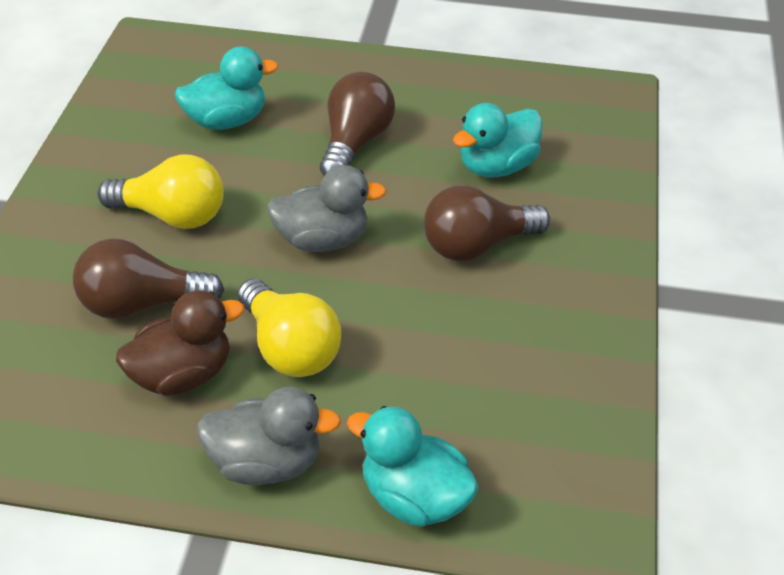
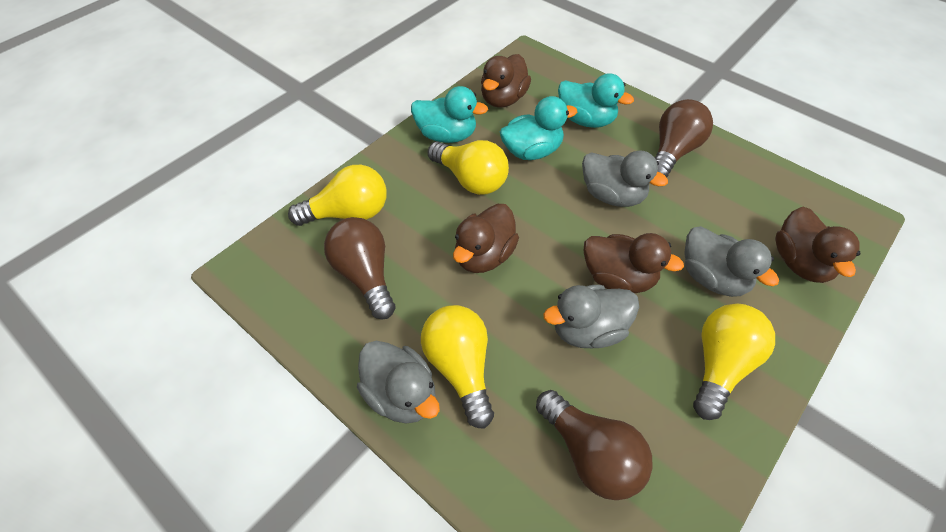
brown duck: [116,291,244,396] = 1 -> [453,204,519,273] [481,54,531,108] [583,233,684,293] [775,207,860,283] = 4
grey duck: [196,387,341,485] [266,165,387,252] = 2 -> [357,341,440,424] [543,285,639,348] [582,151,668,207] [684,226,779,297] = 4
yellow light bulb: [97,155,224,229] [238,279,341,377] = 2 -> [288,165,387,226] [421,305,494,429] [427,140,509,195] [693,304,775,420] = 4

